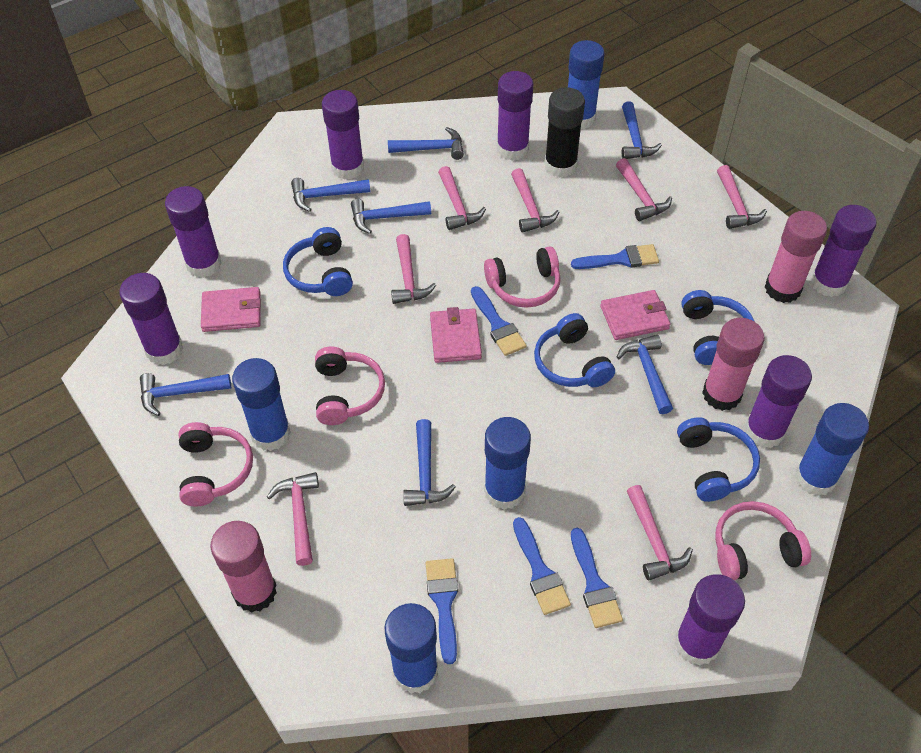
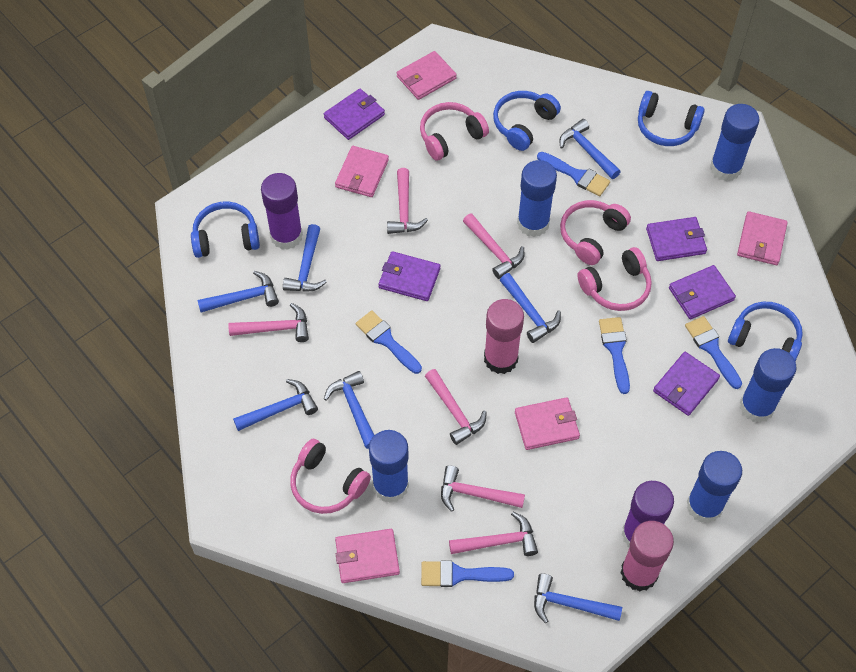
black glue stick: [544,87,585,177] = 1 -> none = 0
pink glue stick: [210,521,277,613] [702,318,765,411] [765,211,827,303] = 3 -> [484,299,524,374] [620,521,674,591] = 2
pink hammer: [267,472,319,566] [391,234,436,304] [438,166,486,230] [511,168,559,233] [616,158,672,221] [627,485,693,581] [717,165,767,229] = 7 -> [228,303,309,342] [387,168,428,234] [425,369,487,445] [441,465,525,512] [449,512,538,556] [463,213,524,279] = 6
pink wallet: [201,287,261,332] [430,307,482,363] [600,290,670,340] = 3 -> [335,146,389,197] [335,529,400,583] [397,51,457,100] [515,397,580,450] [737,211,788,265] = 5
purple glue stick: [119,273,184,365] [165,186,222,278] [322,90,364,180] [497,71,533,161] [675,574,745,666] [744,355,812,448] [811,205,876,297] = 7 -> [261,173,303,250] [622,481,674,547] = 2
purple wallet: none = 0 -> [324,89,385,140] [378,251,440,301] [646,217,707,261] [653,352,720,416] [669,265,736,319] = 5

